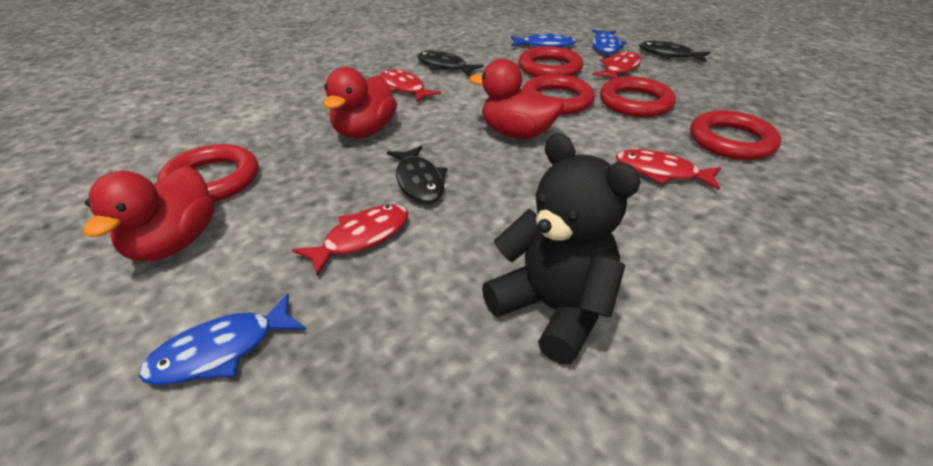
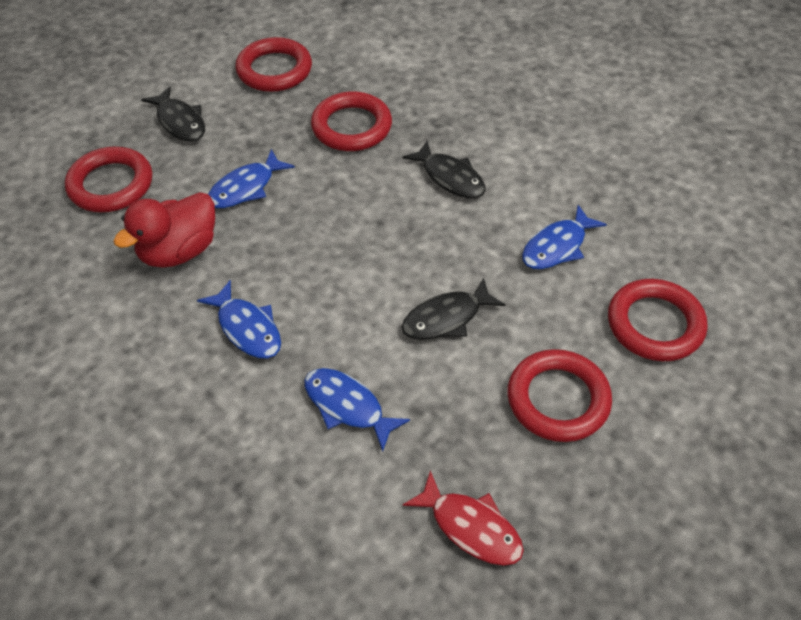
black teddy bear: [482,134,641,364] = 1 -> none = 0
blue fish: [139,293,307,385] [511,34,576,47] [592,30,627,54] = 3 -> [197,280,281,358] [208,149,295,208] [304,368,410,452] [522,205,607,269] = 4
red duck: [83,165,214,261] [323,67,397,138] [469,59,564,139] = 3 -> [113,192,215,267] = 1
red fish: [292,204,409,276] [380,69,441,102] [592,50,641,79] [616,149,721,190] = 4 -> [403,470,524,566] = 1

